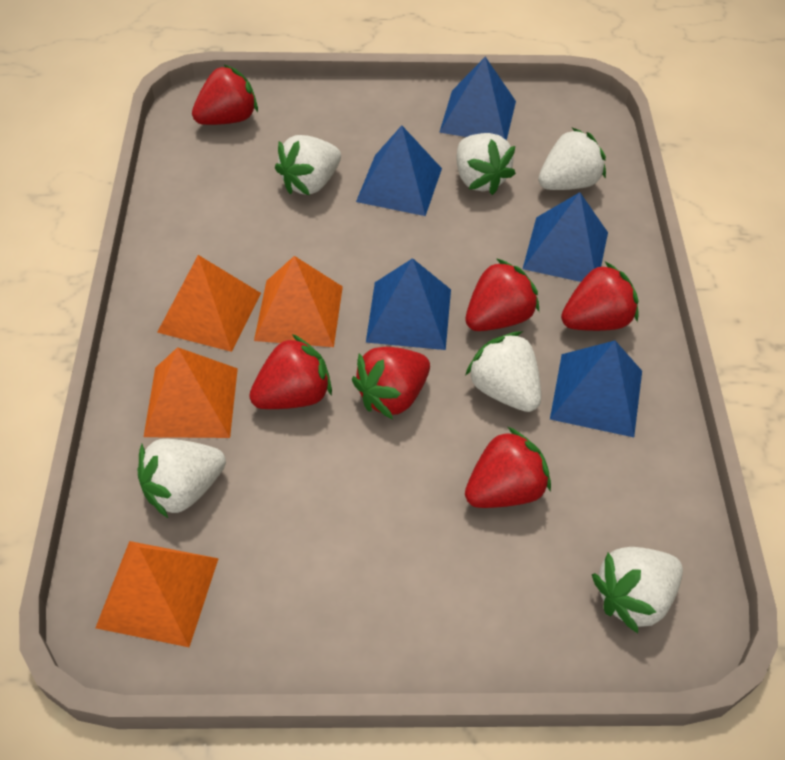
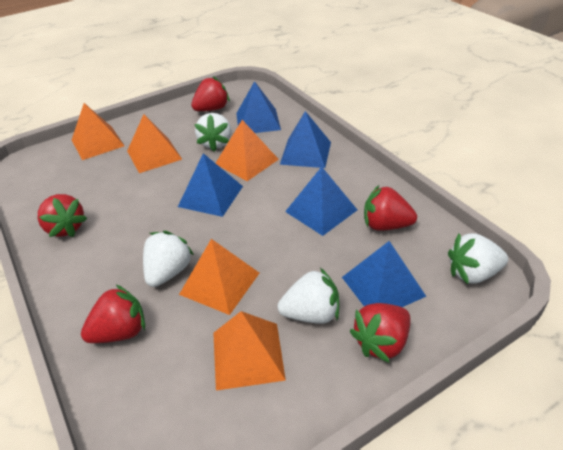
orange pyramid: [95,541,219,647] [144,347,238,438] [157,255,261,352] [254,256,343,347] = 4 -> [72,103,124,160] [127,114,182,173] [179,239,259,315] [213,311,286,391] [216,120,279,181] = 5
red strawberry: [192,64,258,125] [249,334,332,409] [352,347,430,419] [465,258,539,331] [465,427,551,508] [561,262,639,331] = 6 -> [38,194,87,237] [81,285,145,343] [191,76,230,111] [350,303,411,363] [364,185,417,231] = 5
white strawberry: [138,439,226,518] [275,135,341,195] [456,133,516,195] [465,331,541,412] [538,128,606,190] [592,547,683,633] = 6 -> [143,231,194,287] [194,113,231,151] [277,268,339,324] [448,233,508,284] = 4

